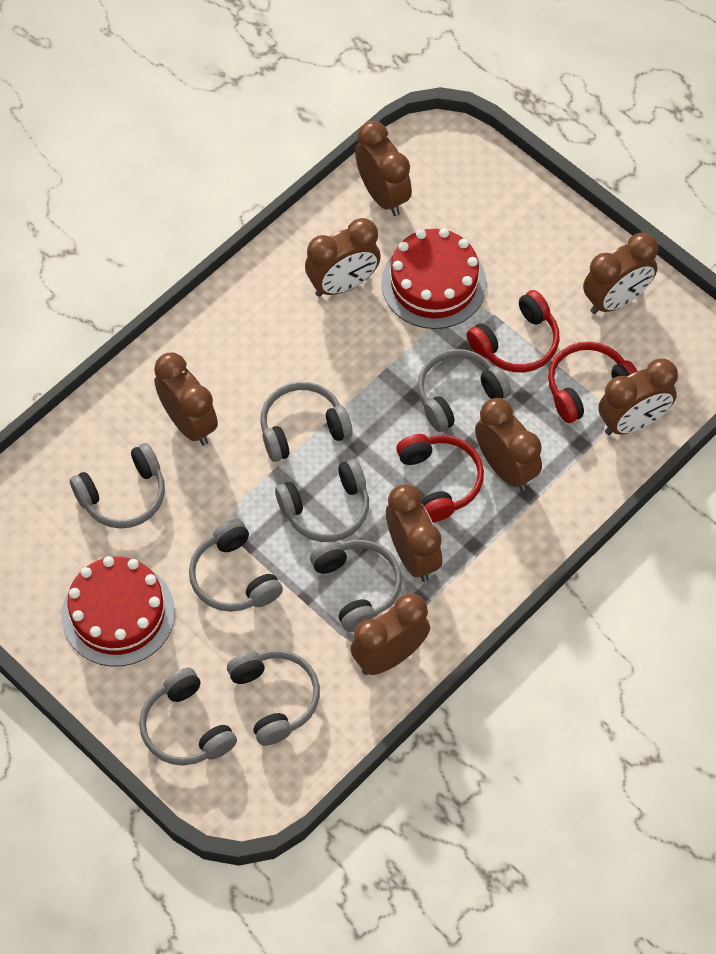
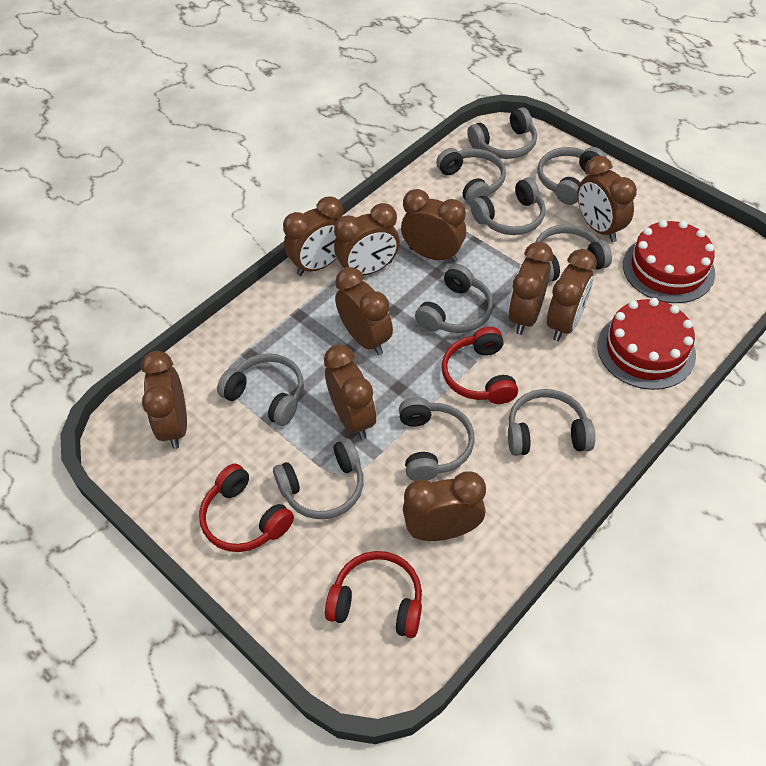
brown clock: [154,353,218,445] [305,218,381,297] [350,593,430,675] [355,121,412,216] [386,484,442,582] [475,398,542,491] [583,233,658,314] [598,358,678,435] = 8 -> [141,351,187,449] [283,197,343,276] [324,345,376,440] [334,203,400,276] [335,267,393,355] [401,189,466,263] [403,471,486,541] [508,242,553,335] [547,249,597,341] [577,156,637,242] = 10
grey headphones: [70,443,165,529] [139,668,237,765] [189,519,283,612] [227,650,320,746] [260,382,353,462] [275,459,369,542] [310,540,402,632] [417,349,511,432] = 8 -> [217,353,304,426] [273,439,364,519] [399,397,474,481] [415,264,493,333] [436,148,506,205] [467,107,537,159] [470,178,546,235] [508,389,595,456] [536,224,612,282] [537,147,606,205] = 10

